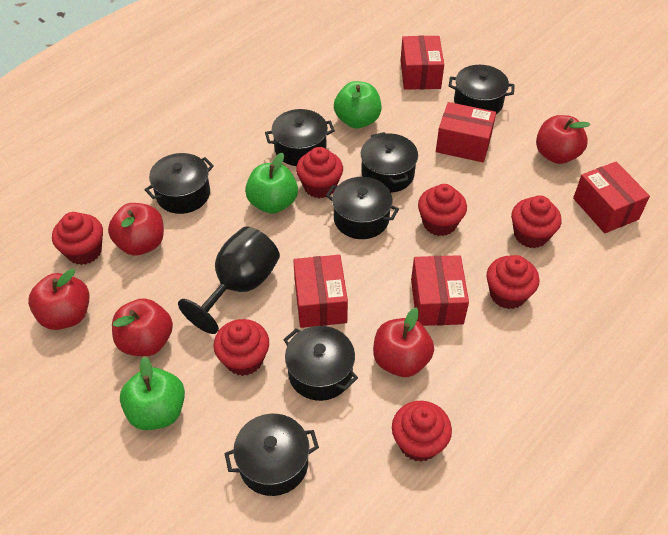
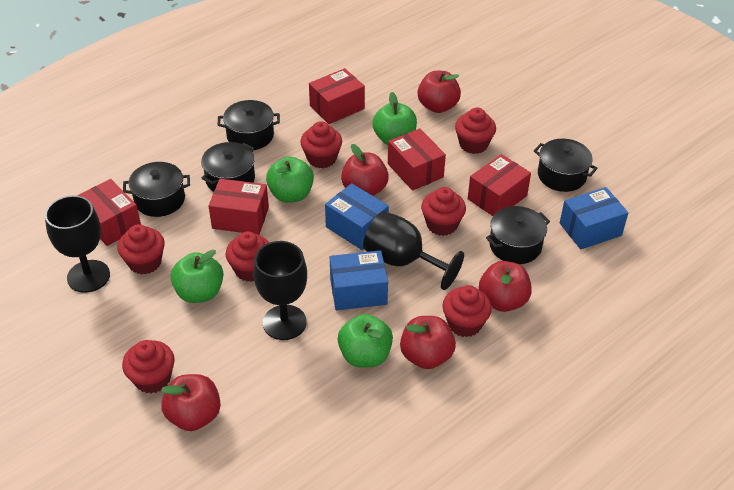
black goblet: [178,226,280,334] = 1 -> [45,195,110,293] [253,241,307,340] [363,211,464,290] = 3
black pot: [144,153,214,214] [224,414,319,496] [265,109,335,166] [283,326,358,401] [326,177,399,239] [361,132,418,193] [449,65,515,114] = 7 -> [123,162,190,217] [201,142,255,192] [218,100,280,150] [486,206,550,264] [534,139,597,192] = 5
blue box: none = 0 -> [325,183,389,250] [330,250,388,310] [560,187,628,249] = 3
green apple: [120,356,185,430] [245,152,298,214] [334,81,382,128] = 3 -> [171,250,224,303] [266,157,314,202] [338,314,393,368] [372,92,417,145] = 4

